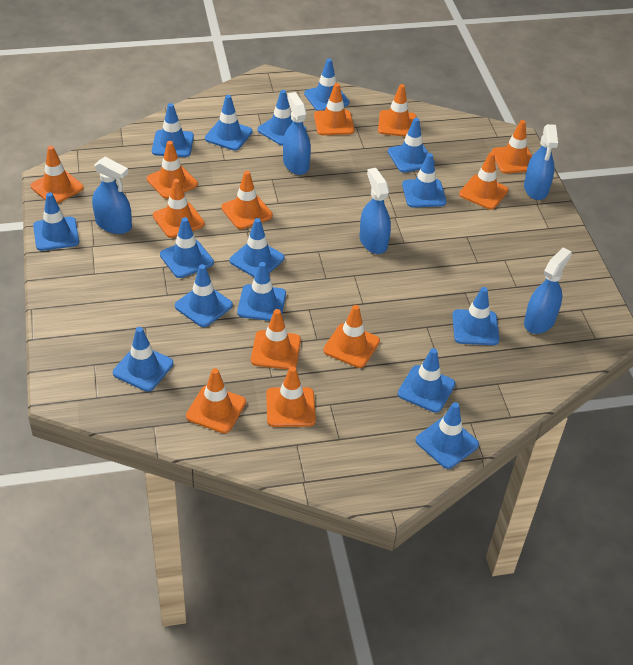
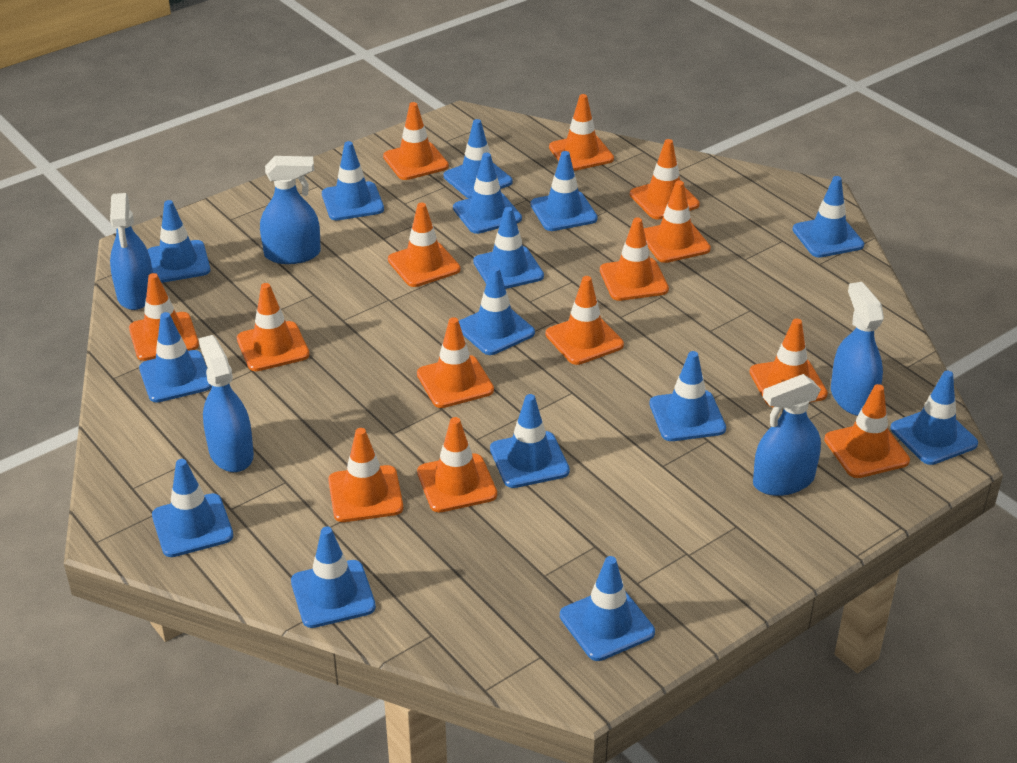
orange traffic cone: [30,146,84,204] [147,141,198,199] [153,179,205,238] [186,368,246,433] [221,171,273,229] [251,309,301,370] [266,366,316,427] [314,83,355,135] [323,305,380,368] [378,84,417,137] [459,152,509,210] [492,120,532,174] = 12 -> [129,273,199,361] [237,283,310,371] [328,428,403,522] [383,102,449,180] [388,203,460,287] [417,317,494,408] [417,417,497,513] [546,276,624,365] [549,94,614,171] [600,217,669,301] [630,139,700,219] [644,181,711,263] [749,319,828,408] [824,384,910,478] = 14

